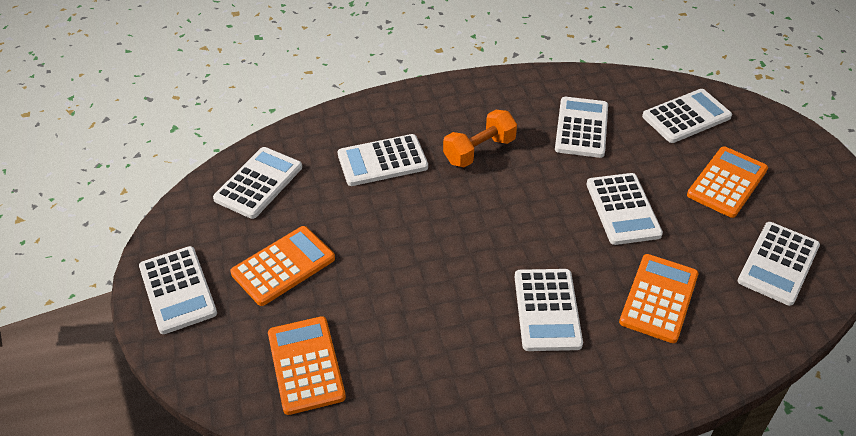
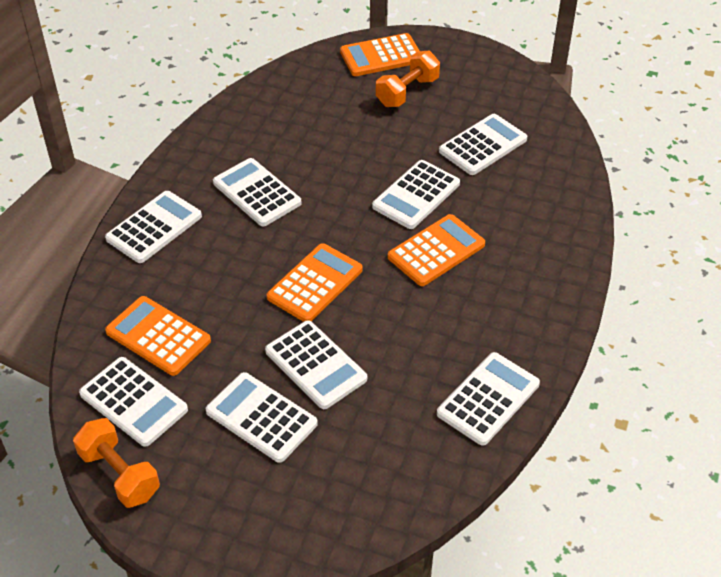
orange dumbbell: [443,110,517,167] = 1 -> [73,418,160,508] [376,51,440,107] = 2

